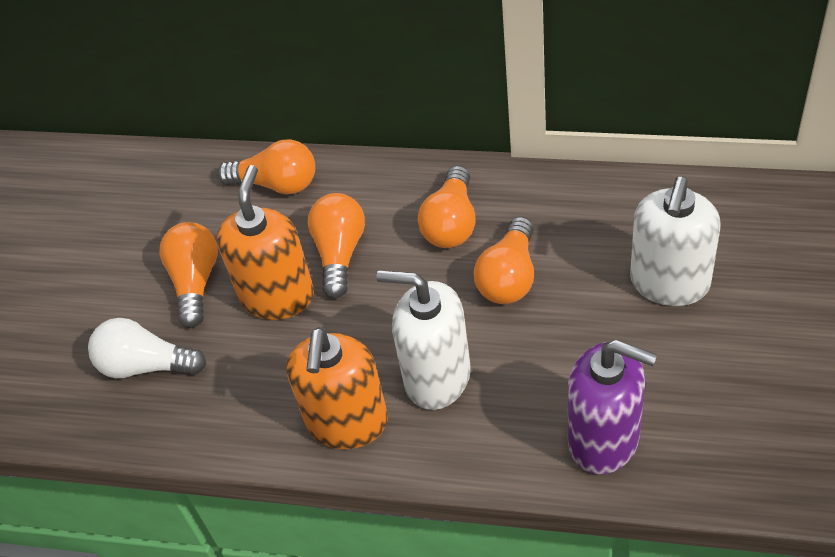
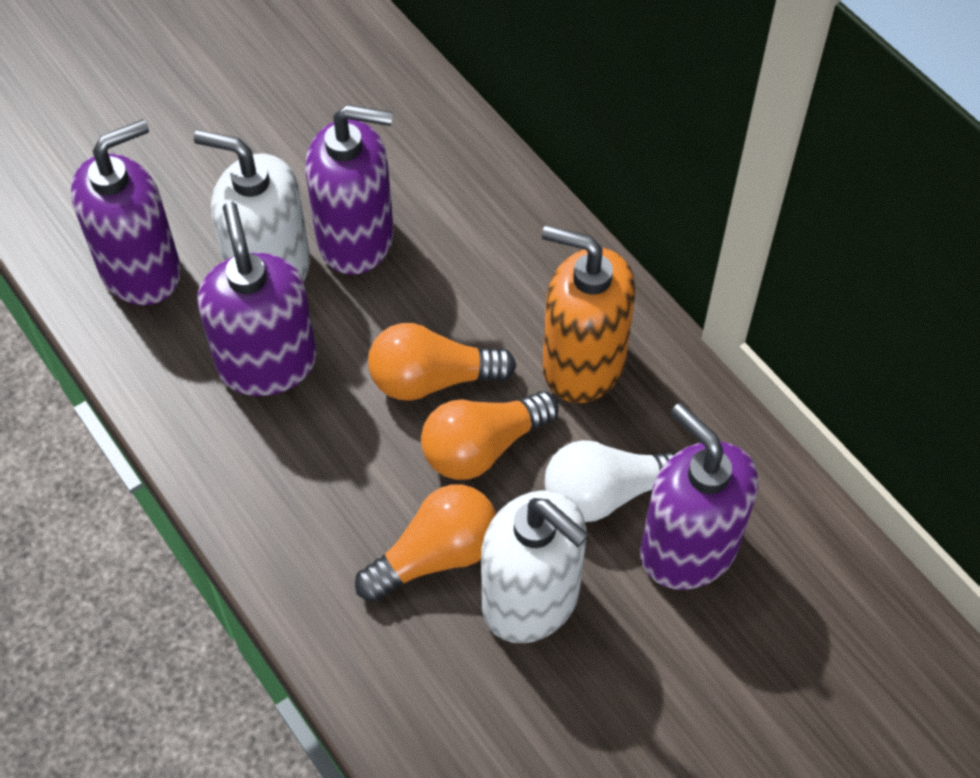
orange light bulb: [159,222,218,328] [218,139,315,195] [308,193,365,298] [418,165,476,248] [474,216,534,304] = 5 -> [355,485,496,602] [368,323,516,401] [421,391,559,480] = 3
orange soap dispenser: [217,165,314,320] [286,327,388,449] = 2 -> [542,225,636,403] = 1
purple soap dispenser: [568,340,657,475] = 1 -> [71,119,181,305] [197,202,317,396] [305,105,394,275] [640,403,758,590] = 4

